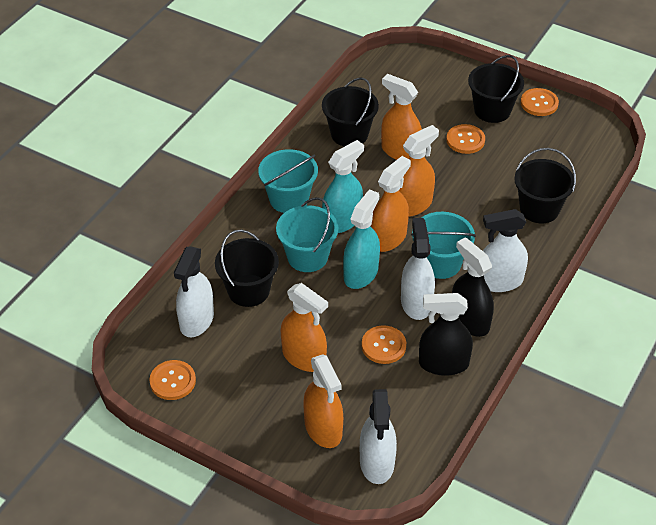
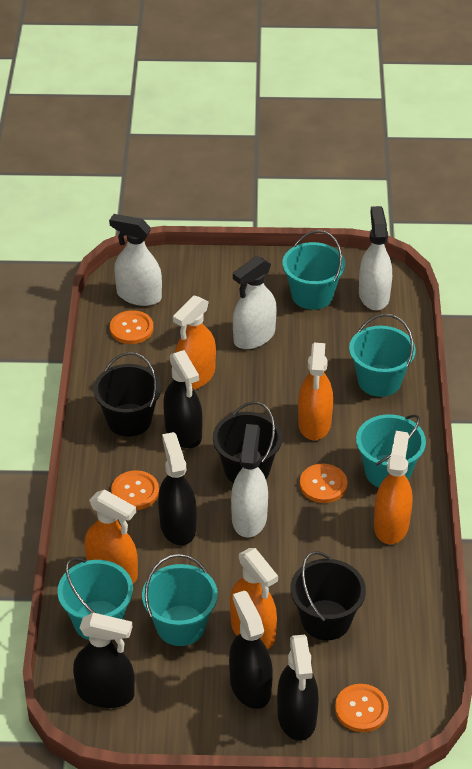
black bucket: [215,229,279,307] [322,77,379,147] [468,55,524,123] [514,148,576,223] = 4 -> [93,352,161,437] [213,402,282,483] [290,552,366,640] = 3
black spray bottle: [419,293,473,376] [452,237,494,337] = 2 -> [73,613,135,708] [158,432,197,546] [163,350,203,448] [229,591,273,709] [277,635,319,741] = 5
turquoise bucket: [258,149,318,213] [276,197,338,272] [411,212,476,279] = 3 -> [57,558,133,640] [142,554,218,646] [282,230,345,310] [349,314,416,397] [356,414,426,488] = 5
turquoise spray bottle: [322,140,364,233] [343,189,380,289] = 2 -> none = 0

